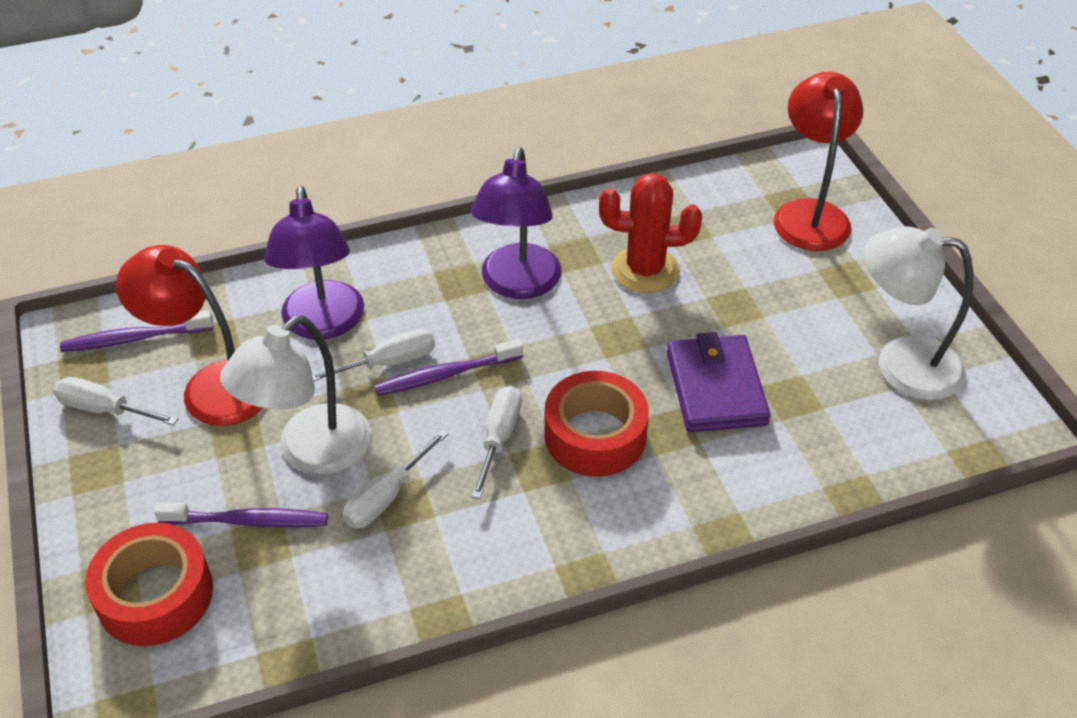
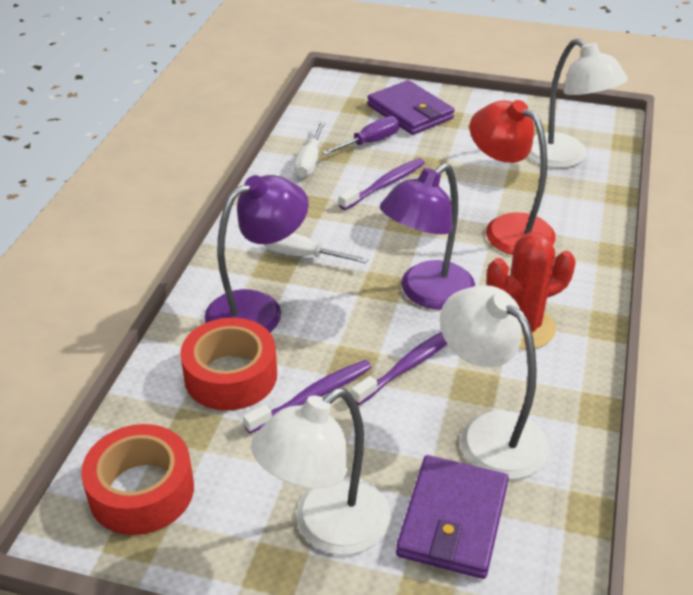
purple screwdriver: none = 0 -> [322,116,400,155] = 1
purple wallet: [667,332,771,433] = 1 -> [367,80,455,135] [396,455,509,579] = 2
red lamp: [116,245,263,426] [774,72,863,251] = 2 -> [470,100,556,255] = 1
white lamp: [220,316,371,474] [864,226,973,400] = 2 -> [251,388,391,555] [440,285,549,479] [528,38,628,168] = 3
white screwdriver: [53,377,178,425] [312,329,435,381] [343,429,448,529] [471,386,522,499] = 4 -> [264,233,368,263] [294,121,326,177] = 2

